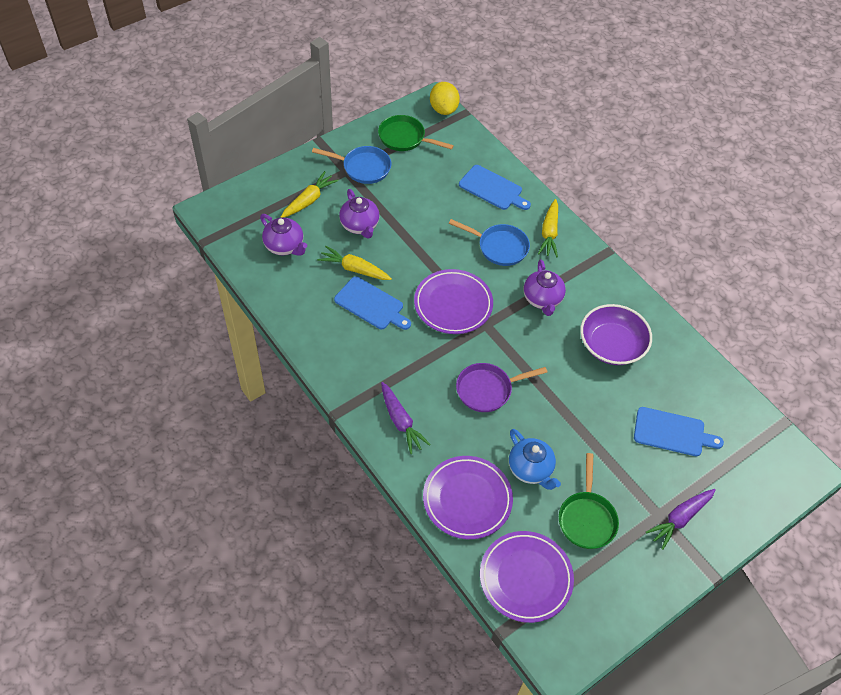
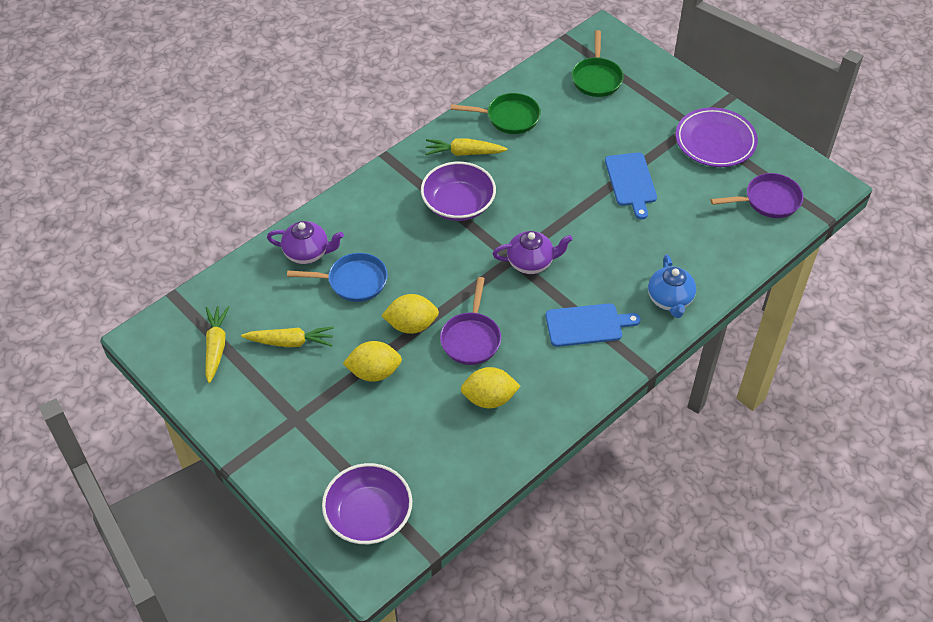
blue cutting board: [334,276,411,330] [459,165,531,210] [634,407,724,456] = 3 -> [545,303,641,347] [605,153,657,219] = 2
blue pan: [312,146,391,184] [449,219,530,266] = 2 -> [287,253,388,302] = 1
purple bowl: [580,304,652,365] = 1 -> [322,463,412,544] [421,162,496,221] = 2
purple carrot: [381,382,431,454] [645,489,716,550] = 2 -> none = 0
purple pan: [456,363,548,412] = 1 -> [440,277,501,365] [711,173,804,218] = 2
purple plate: [414,269,493,334] [423,456,513,539] [480,531,574,623] = 3 -> [676,107,758,167] = 1
purple teapot: [260,214,307,256] [339,189,379,239] [524,260,566,316] = 3 -> [267,221,344,264] [492,231,573,274] = 2
yellow lemon: [430,82,460,115] = 1 -> [343,341,402,382] [381,294,439,334] [461,367,521,408] = 3

